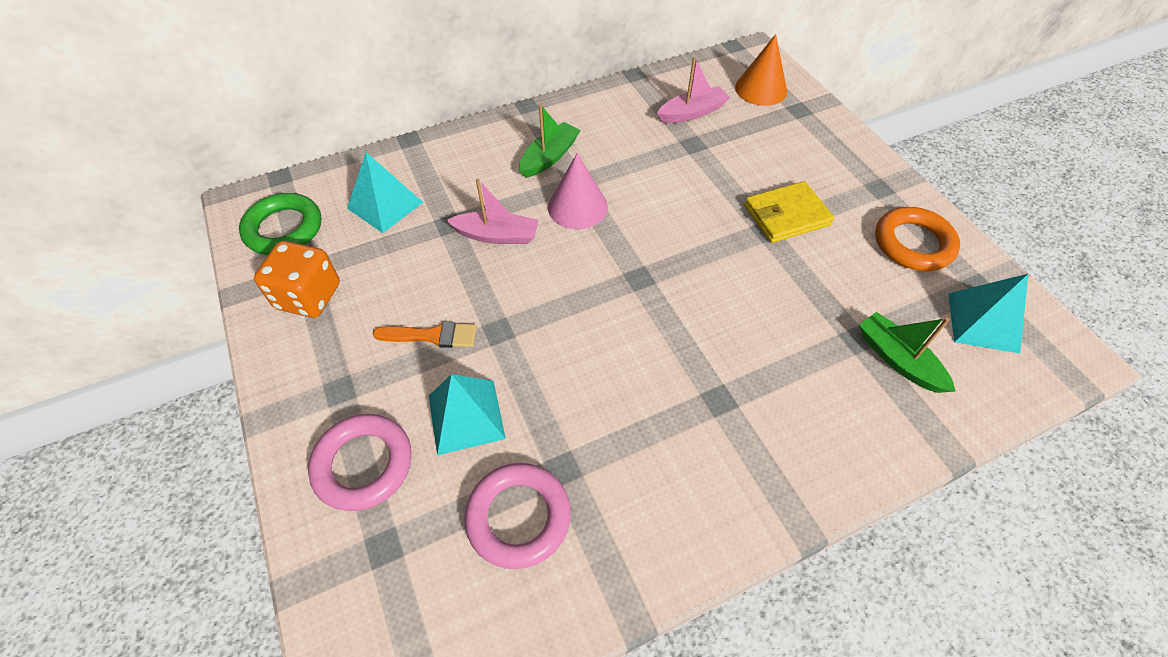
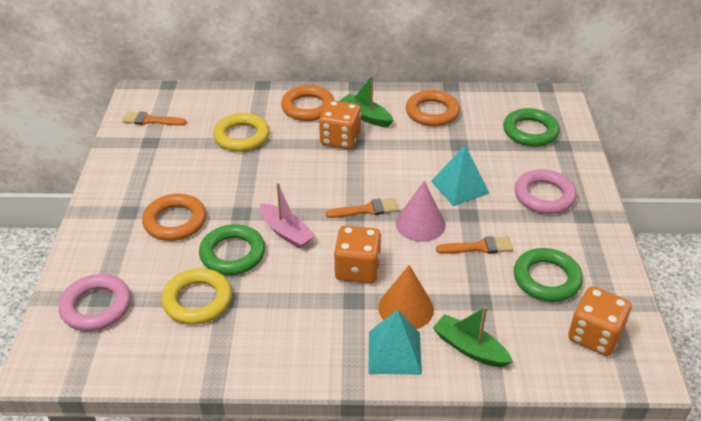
green ring: [239,193,321,255] = 1 -> [199,224,265,275] [503,108,560,147] [514,248,583,302] = 3
orange brush: [373,322,477,348] = 1 -> [122,112,187,126] [326,198,399,218] [436,236,513,254] = 3
orange dice: [254,241,340,318] = 1 -> [319,100,361,149] [334,226,382,283] [568,286,631,356] = 3
orange ring: [875,207,960,271] = 1 -> [142,194,206,241] [281,85,335,121] [406,90,460,126] = 3
pink boat: [446,179,538,244] [657,57,730,123] = 2 -> [260,183,316,249] = 1
turquoise pyramid: [347,152,423,233] [429,374,506,455] [948,274,1028,354] = 3 -> [368,310,422,375] [431,145,490,206] = 2
yellow ring: none = 0 -> [161,268,232,325] [213,113,269,152] = 2
yellow wallet: [744,181,834,243] = 1 -> none = 0

